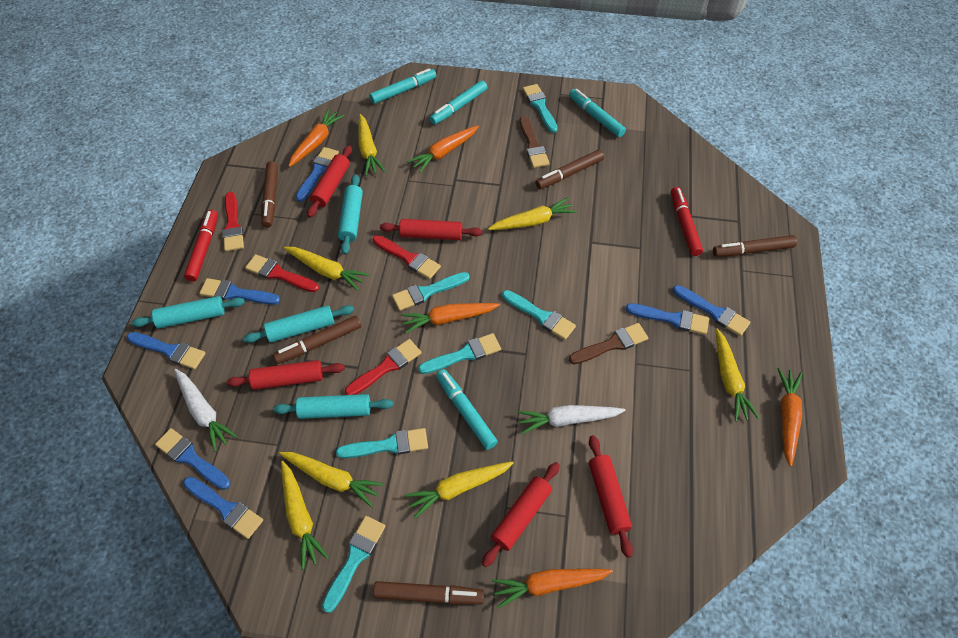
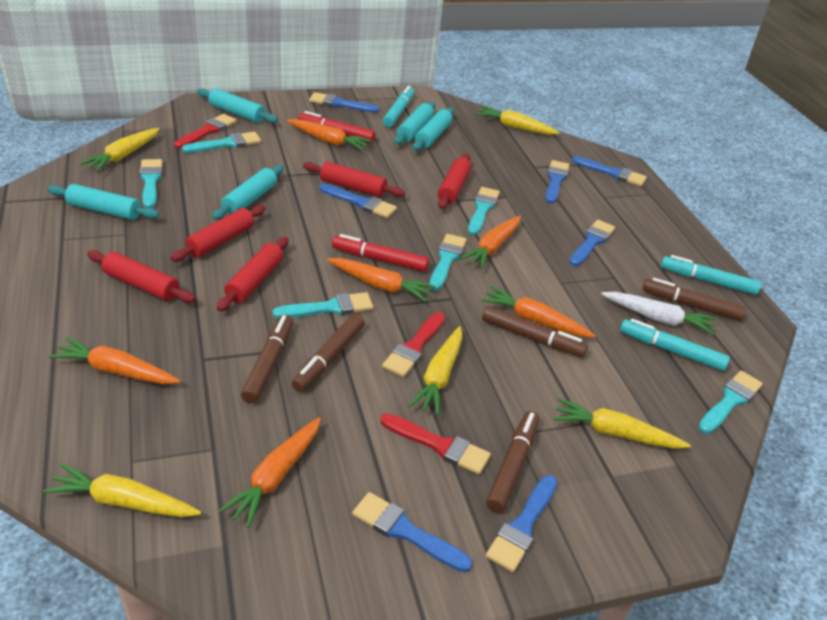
brown brush: [520,116,550,168] [569,323,648,364] = 2 -> none = 0
orange carrot: [288,109,344,167] [401,303,500,333] [407,125,479,173] [492,569,613,609] [778,368,802,467] = 5 -> [49,337,180,384] [218,417,321,528] [287,119,372,150] [326,258,436,302] [460,215,521,269] [481,286,596,337] = 6
red brush: [222,192,244,251] [245,254,319,292] [345,339,421,395] [373,235,441,279] = 4 -> [174,114,237,148] [380,413,491,475] [382,312,445,377] = 3
turquoise marker: [369,68,436,104] [429,80,487,125] [436,369,498,450] [569,89,626,137] = 4 -> [383,85,414,127] [620,319,730,371] [661,255,761,295] = 3
turquoise rolling pin: [131,296,245,328] [243,305,354,343] [273,394,393,419] [338,174,363,255] = 4 -> [47,184,159,220] [197,88,278,123] [212,165,284,220] [394,101,436,145] [412,107,454,151] = 5
white carrot: [174,369,237,452] [518,405,626,434] = 2 -> [601,292,716,335] = 1
yellow carrot: [279,452,384,507] [281,461,329,570] [284,247,369,291] [358,114,385,176] [405,461,513,518] [488,197,577,230] [716,329,759,422] = 7 -> [43,464,201,517] [80,128,159,172] [408,326,462,415] [476,106,560,135] [554,398,691,449] = 5

